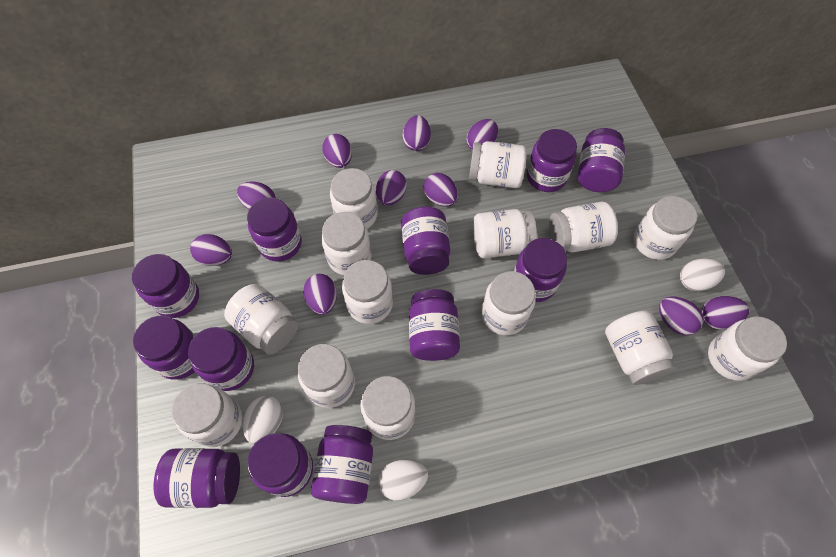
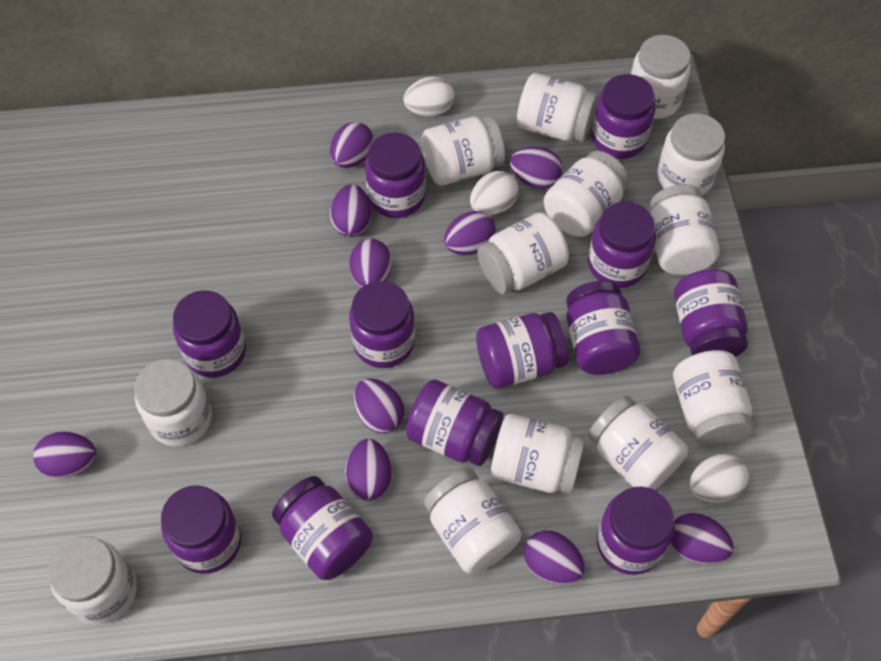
white jar: [171,383,242,447] [224,284,298,355] [298,344,355,408] [321,212,371,275] [330,168,378,229] [342,260,393,324] [360,376,415,440] [469,141,527,188] [473,209,537,258] [482,271,536,335] [549,202,618,252] [605,311,676,385] [634,196,697,260] [708,316,787,381] = 14 -> [48,536,137,625] [134,359,212,447] [422,116,505,185] [424,469,522,574] [477,213,569,294] [491,414,585,494] [517,73,598,142] [544,151,629,237] [588,396,688,490] [631,35,691,119] [650,184,720,275] [657,113,725,195] [673,350,754,447] = 13

